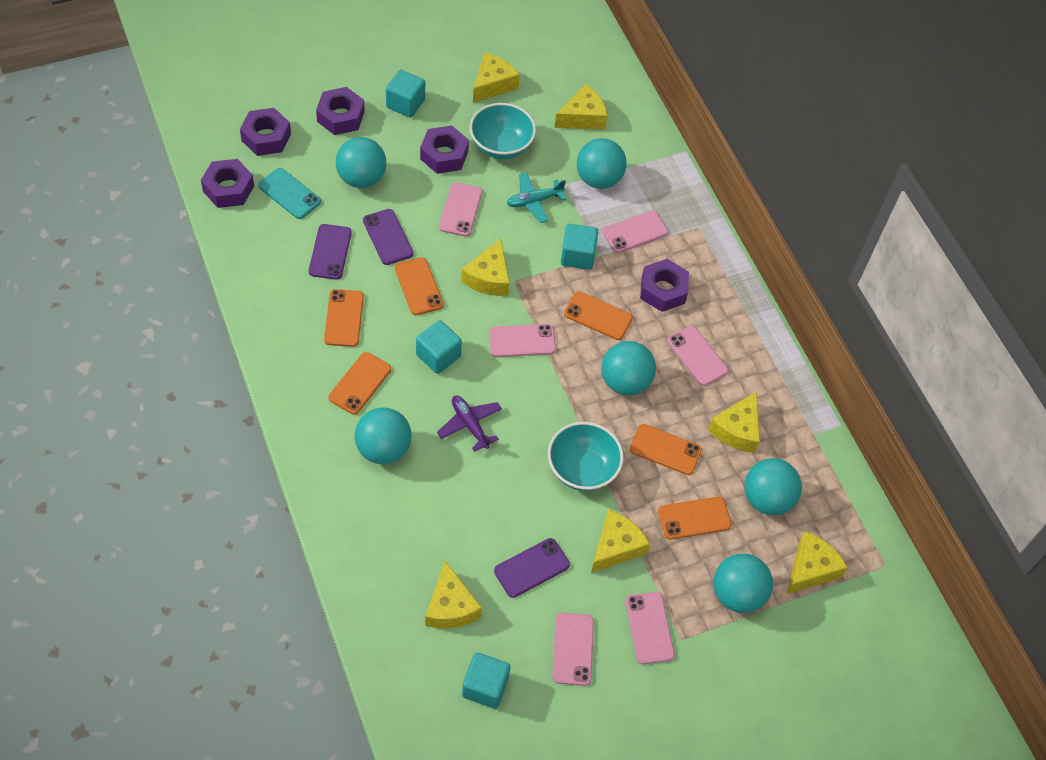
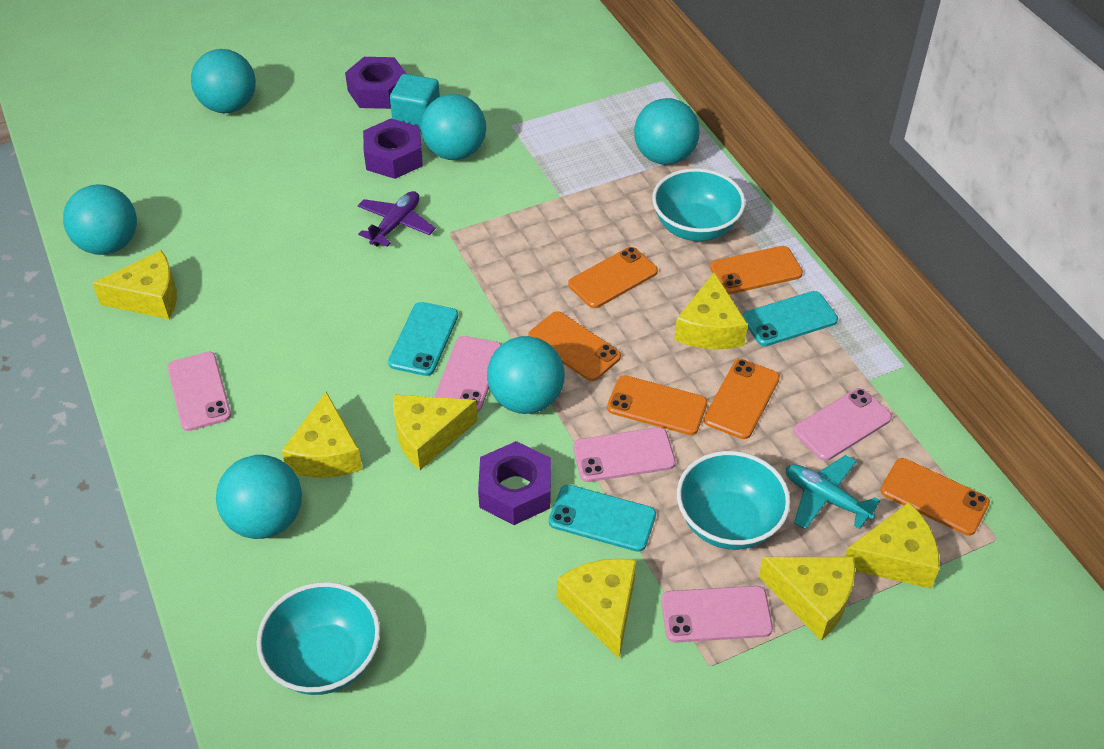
pink phone: [439,182,482,237] [489,324,556,357] [552,613,594,686] [602,210,668,253] [625,592,675,664] [667,326,728,386] = 6 -> [167,352,231,431] [434,336,501,412] [573,427,676,482] [661,586,773,643] [793,388,892,461] = 5
purple nut: [201,159,254,208] [240,108,291,156] [316,87,365,135] [420,126,469,174] [640,259,689,312] = 5 -> [345,57,407,109] [363,118,423,179] [478,441,551,525] = 3
purple phone: [309,224,352,280] [363,209,413,265] [494,538,570,598] = 3 -> none = 0
turquoise bowl: [470,103,536,159] [548,422,624,491] = 2 -> [256,582,380,695] [652,168,746,241] [677,451,791,550] = 3
turquoise cube: [386,70,425,118] [416,320,462,374] [462,653,510,709] [561,224,598,270] = 4 -> [390,74,440,131] = 1
turquoise phone: [258,168,321,219] = 1 -> [388,302,458,376] [549,485,656,552] [743,291,838,346] = 3

